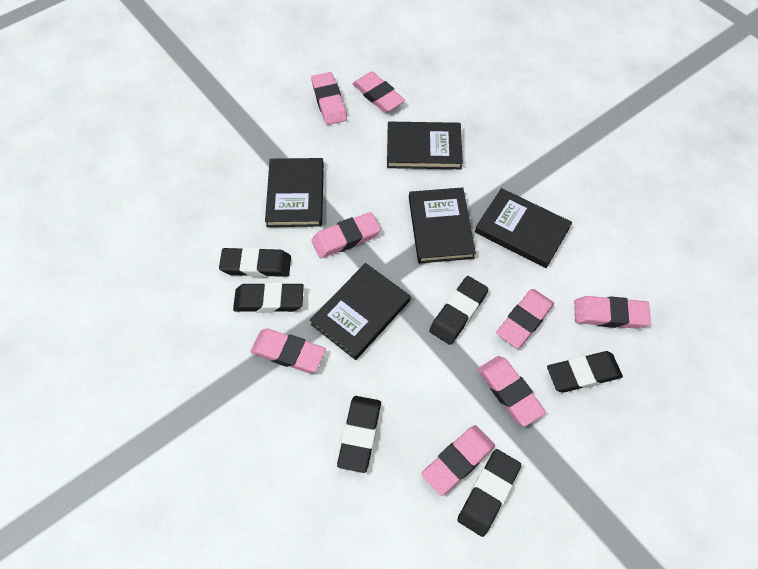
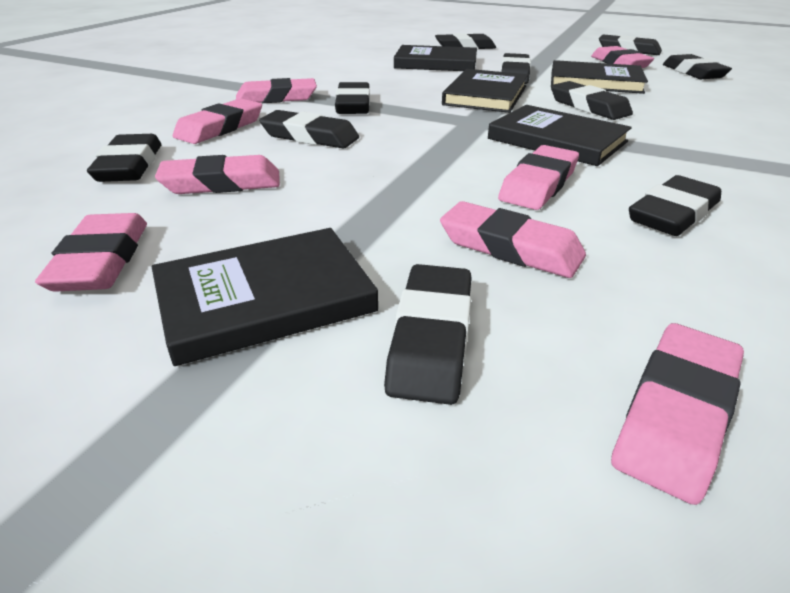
black eraser: [219,247,291,277] [233,282,304,313] [337,396,381,473] [429,276,488,345] [457,449,521,537] [547,351,623,393] = 6 -> [87,134,161,182] [259,110,359,148] [335,82,370,114] [384,264,472,405] [435,33,496,50] [501,53,531,84] [551,81,633,120] [599,34,662,55] [629,175,721,236] [663,54,732,79] = 10

